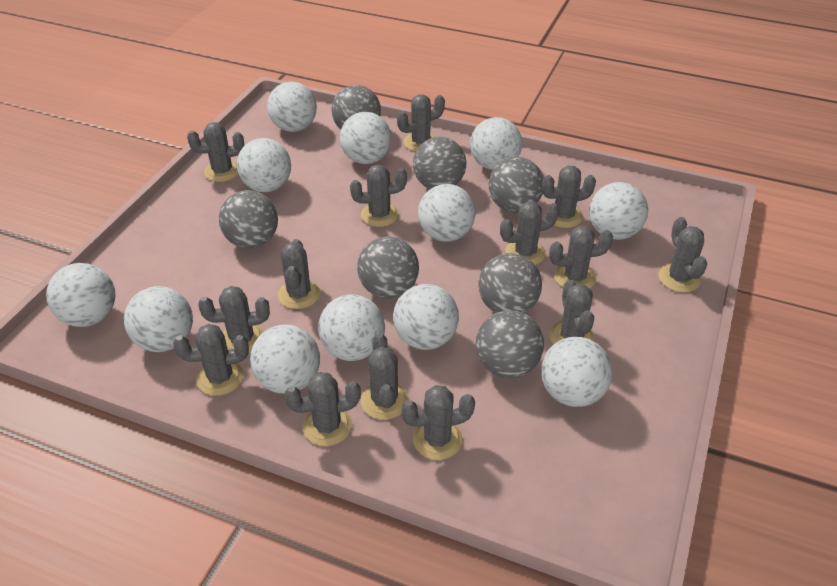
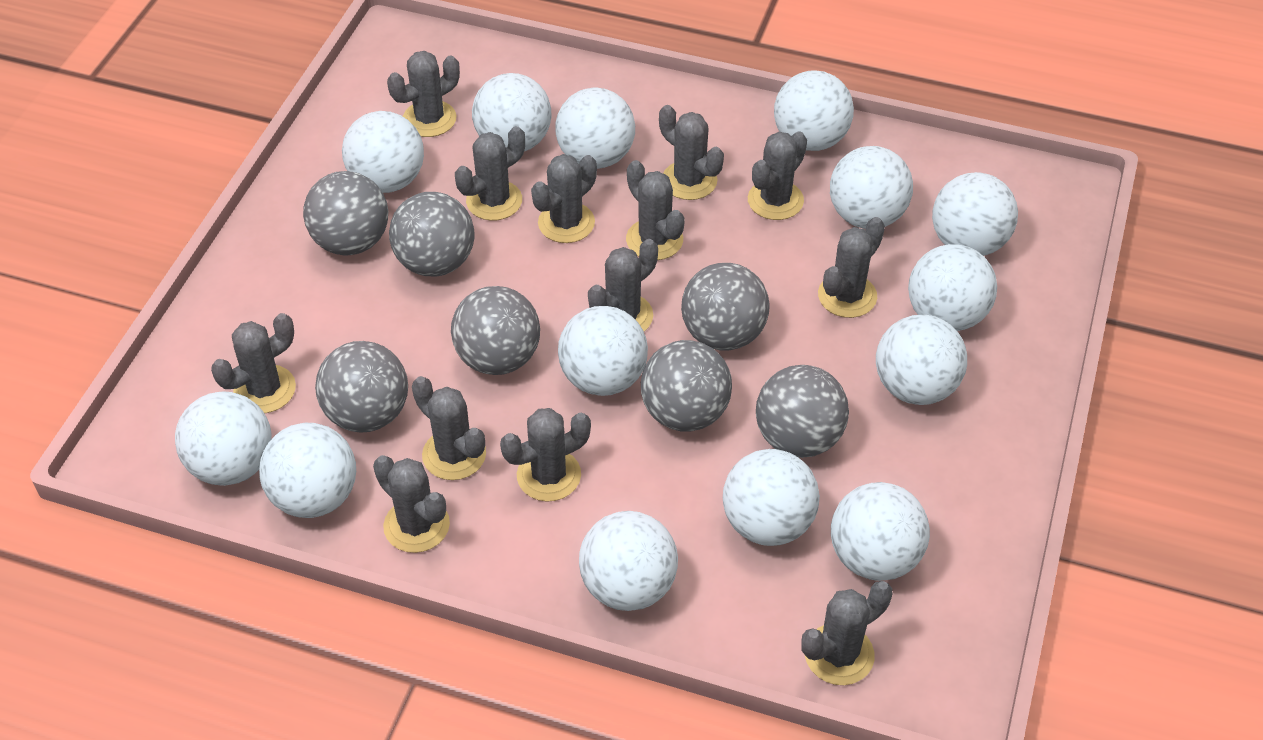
grey cactus: [173,324,249,396] [187,122,244,182] [198,286,270,354] [278,239,320,309] [285,372,361,446] [350,165,407,227] [361,333,409,420] [397,94,445,152] [401,385,475,460] [500,201,559,265] [542,166,596,228] [549,226,613,289] [549,280,594,345] [659,217,707,293] = 14 -> [211,313,296,413] [373,455,450,553] [387,51,460,137] [412,376,486,480] [455,126,525,221] [500,408,591,502] [531,154,597,243] [588,239,658,331] [626,160,685,260] [659,105,724,200] [748,131,807,220] [801,581,892,685] [818,217,885,318] = 13
white ball: [46,263,115,327] [124,286,193,352] [237,138,291,192] [250,325,320,394] [267,82,317,132] [318,294,385,361] [340,112,391,164] [393,284,459,350] [418,184,475,242] [470,117,522,170] [541,337,612,407] [589,182,648,240] = 12 -> [175,392,271,486] [259,423,356,518] [342,111,424,193] [472,73,552,151] [555,87,635,169] [558,306,648,396] [579,511,678,611] [723,449,820,546] [774,70,854,151] [830,146,913,229] [831,482,930,581] [876,315,967,405] [908,244,997,331] [932,172,1018,256] = 14

